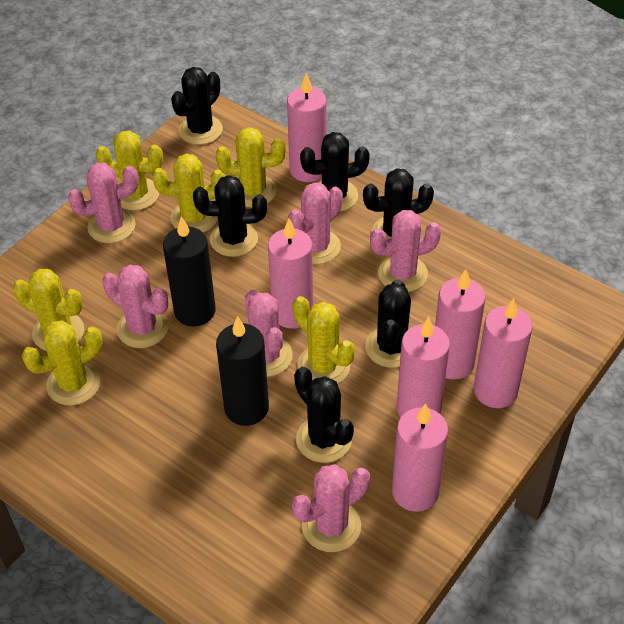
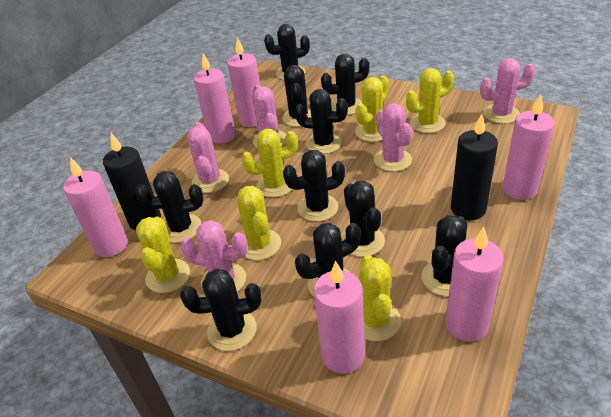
black cactus: [171,67,223,145] [193,175,267,257] [294,367,354,463] [300,132,370,212] [363,168,434,240] [365,280,411,368] = 6 -> [135,171,203,243] [180,269,262,351] [264,24,310,80] [282,65,311,127] [283,150,345,222] [295,89,348,154] [295,223,361,296] [321,54,369,115] [341,181,385,257] [421,215,467,296] = 10
pink cactus: [68,163,139,243] [102,265,168,348] [245,290,293,377] [288,182,343,264] [292,464,370,552] [370,210,441,292] = 6 -> [180,220,248,292] [187,122,229,193] [253,85,286,148] [374,103,413,172] [480,58,536,124] = 5

